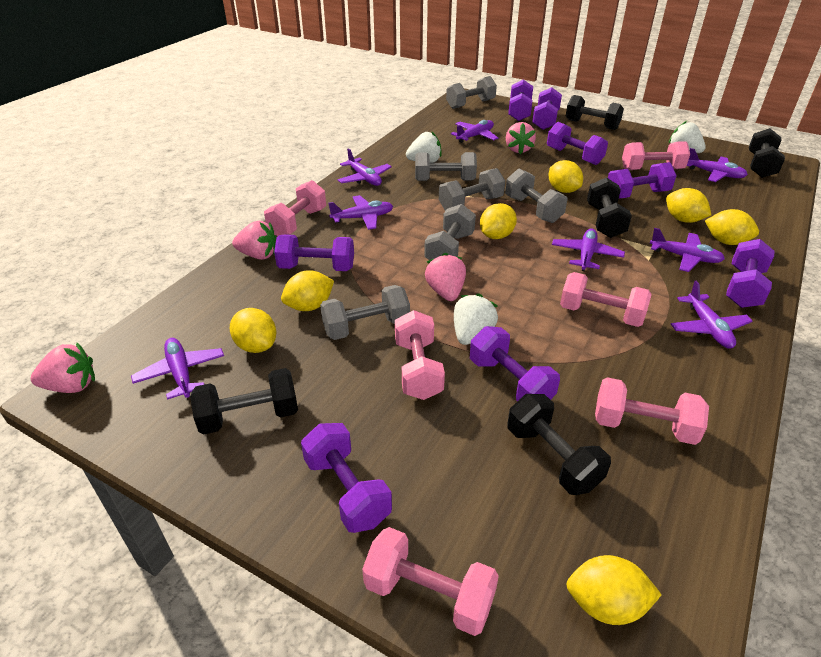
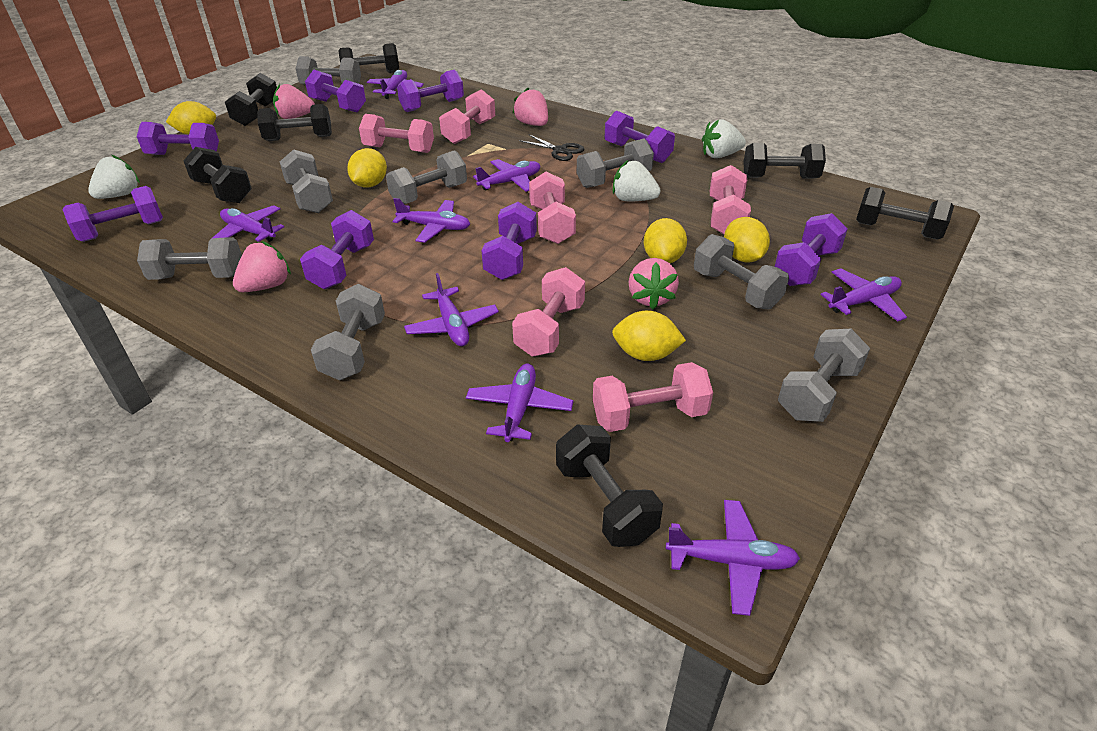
black dumbbell: [190,368,298,435] [507,394,611,495] [566,95,624,130] [587,178,632,238] [749,128,785,178] = 5 -> [184,147,252,203] [225,73,277,126] [257,104,332,141] [338,43,399,73] [556,425,663,547] [743,143,826,179] [856,187,954,239] = 7
black scissors: none = 0 -> [519,134,584,161] = 1
grey dumbbell: [320,285,410,340] [415,152,477,181] [424,204,476,260] [439,168,505,211] [446,76,497,109] [505,169,567,223] = 6 -> [137,237,242,280] [280,149,333,213] [296,56,361,85] [311,284,385,380] [386,150,467,204] [577,138,654,188] [694,234,789,310] [778,329,870,422] = 8
yellow lemon: [230,308,276,353] [281,270,334,311] [480,203,517,239] [549,160,583,193] [566,555,662,625] [666,188,711,223] [705,209,759,245] = 7 -> [166,101,216,135] [347,148,387,187] [612,310,686,361] [644,218,687,263] [724,217,770,262] = 5

